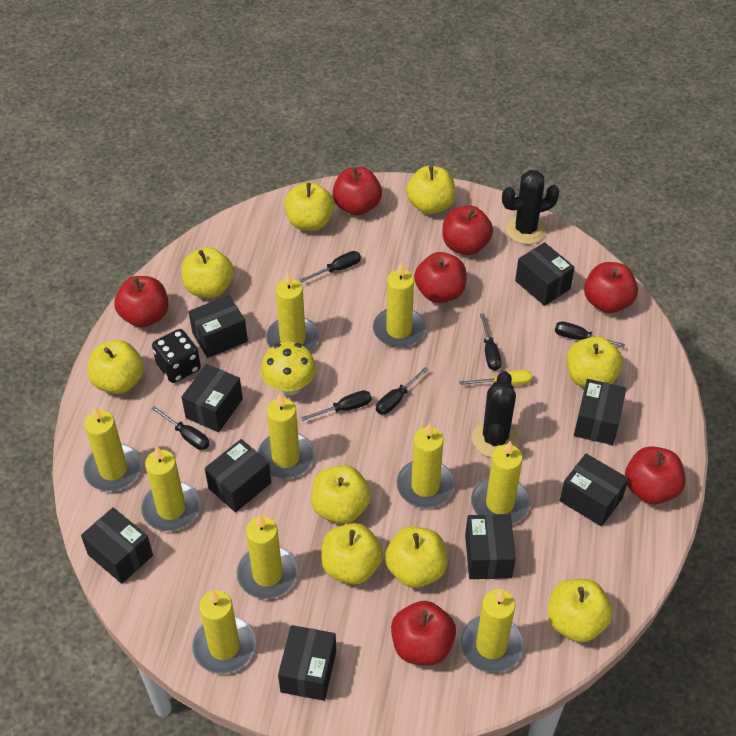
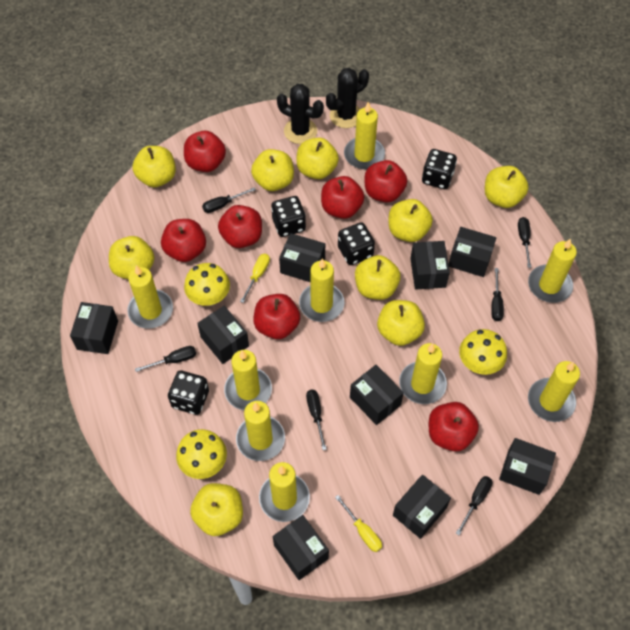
black dice: [152,329,201,383] = 1 -> [168,371,209,415] [271,196,306,237] [338,222,375,265] [422,149,457,189] = 4
yellow candle: [83,406,141,491] [141,446,200,531] [192,590,256,674] [236,514,298,599] [258,394,314,479] [266,272,319,351] [373,262,426,348] [396,423,455,508] [460,589,524,673] [471,441,530,524] = 10 -> [127,265,173,329] [224,350,272,410] [236,401,285,461] [259,462,310,522] [299,258,344,322] [344,102,385,169] [399,343,447,404] [528,238,577,303] [528,361,580,422] = 9
yellow mushroom: [261,342,316,395] = 1 -> [176,429,227,479] [184,263,230,306] [459,329,507,375] = 3
yellow screwdriver: [459,370,532,386] = 1 -> [240,254,270,303] [335,495,382,552] = 2

